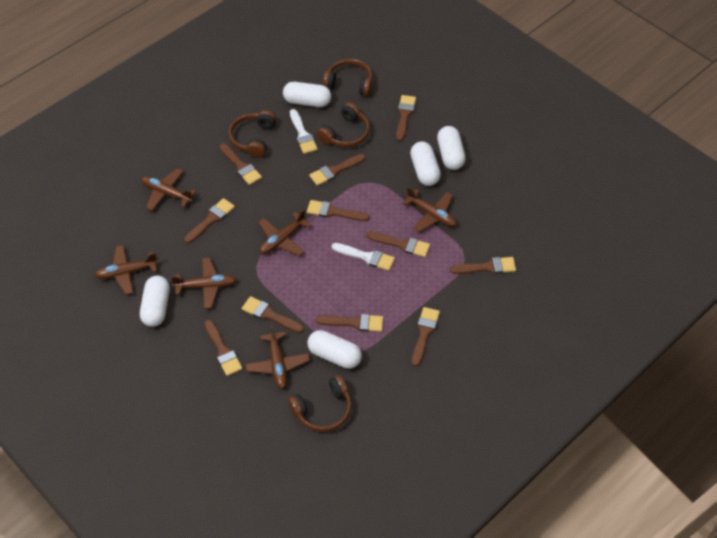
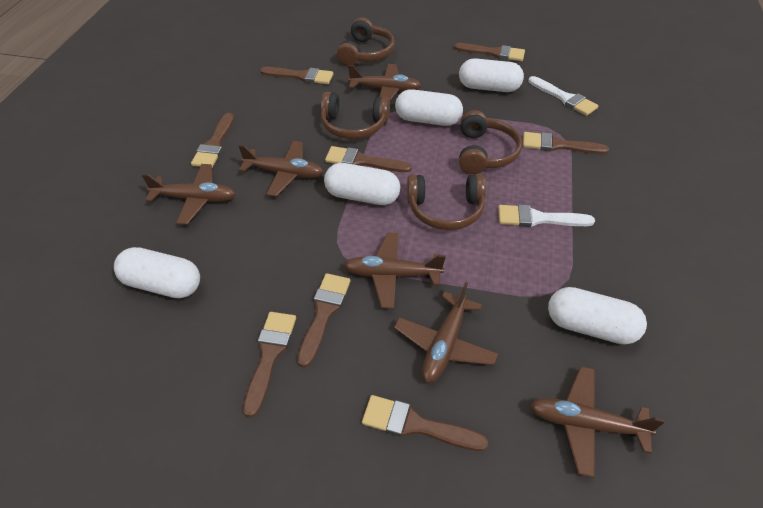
brown brush: [184,198,235,243] [205,320,243,376] [219,143,262,185] [242,296,304,333] [307,200,370,221] [309,154,366,186] [316,314,383,332] [367,231,430,257] [396,95,416,141] [412,307,440,366] [450,257,516,274] = 11 -> [191,113,234,168] [243,312,296,418] [260,67,333,84] [297,273,351,368] [325,146,412,172] [362,395,488,451] [454,43,525,61] [523,132,609,154] = 8

